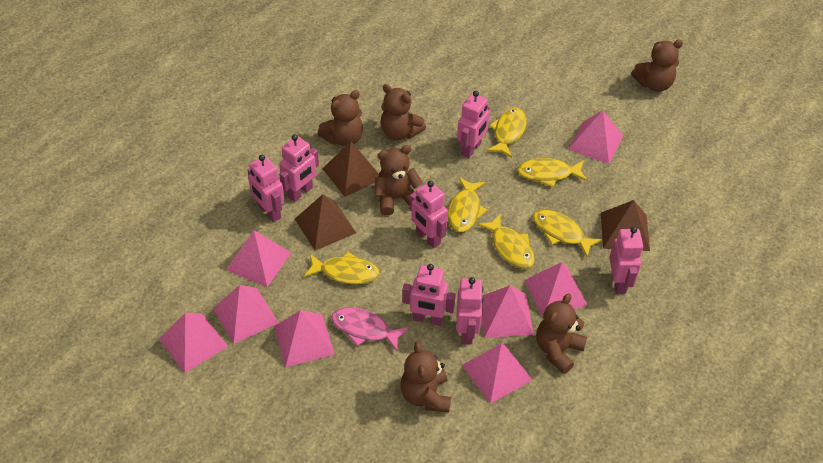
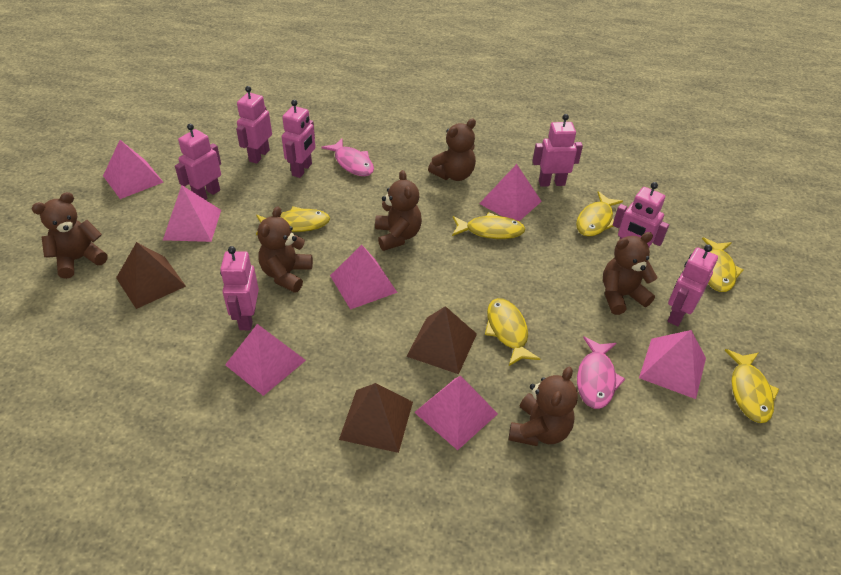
pink fish: [332,307,409,351] = 1 -> [321,138,374,176] [577,336,625,409] = 2
pink pyramid: [159,313,228,373] [213,285,279,344] [226,230,291,287] [274,310,335,367] [462,343,532,404] [482,285,534,338] [524,262,588,317] [568,110,623,164] = 8 -> [103,140,163,199] [163,185,221,242] [225,324,306,396] [330,245,398,310] [414,376,498,450] [479,164,542,221] [639,330,706,399] = 7

